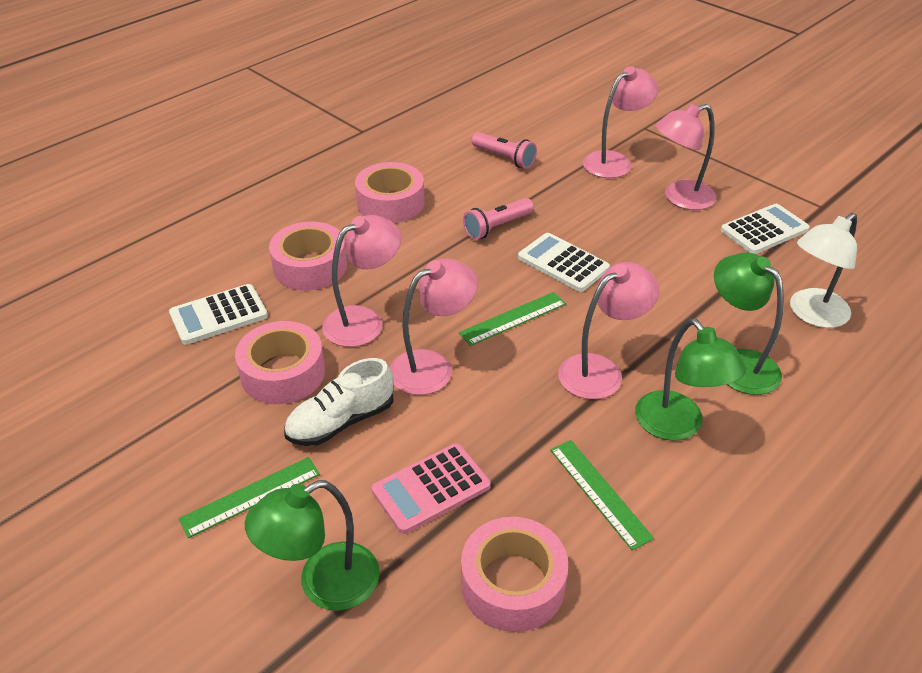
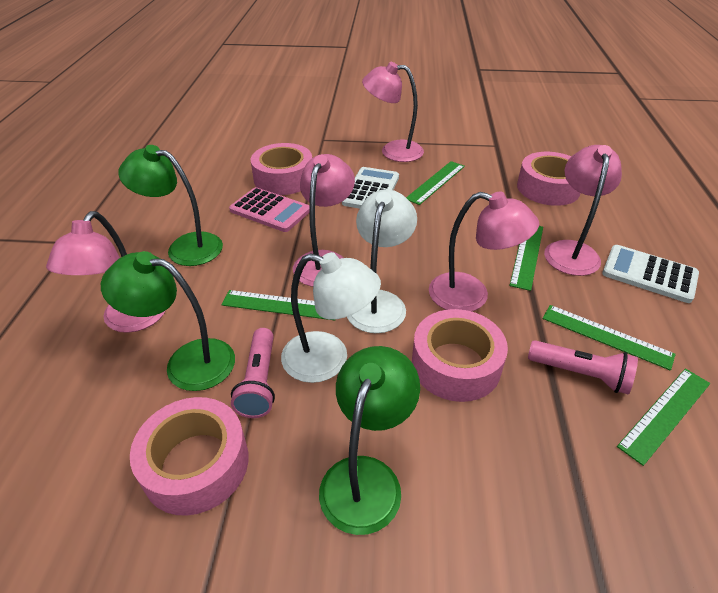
green ruler: [179,457,320,538] [459,292,566,346] [550,440,654,550] = 3 -> [221,290,336,321] [406,161,465,205] [509,226,543,291] [543,305,676,370] [617,368,710,466] = 5
white calculator: [169,284,268,345] [518,233,610,292] [721,204,810,254] = 3 -> [342,167,399,209] [602,245,699,303] = 2
white lamp: [790,213,857,328] = 1 -> [281,252,381,383] [347,189,417,333] = 2
white shoe: [284,358,394,446] = 1 -> none = 0

